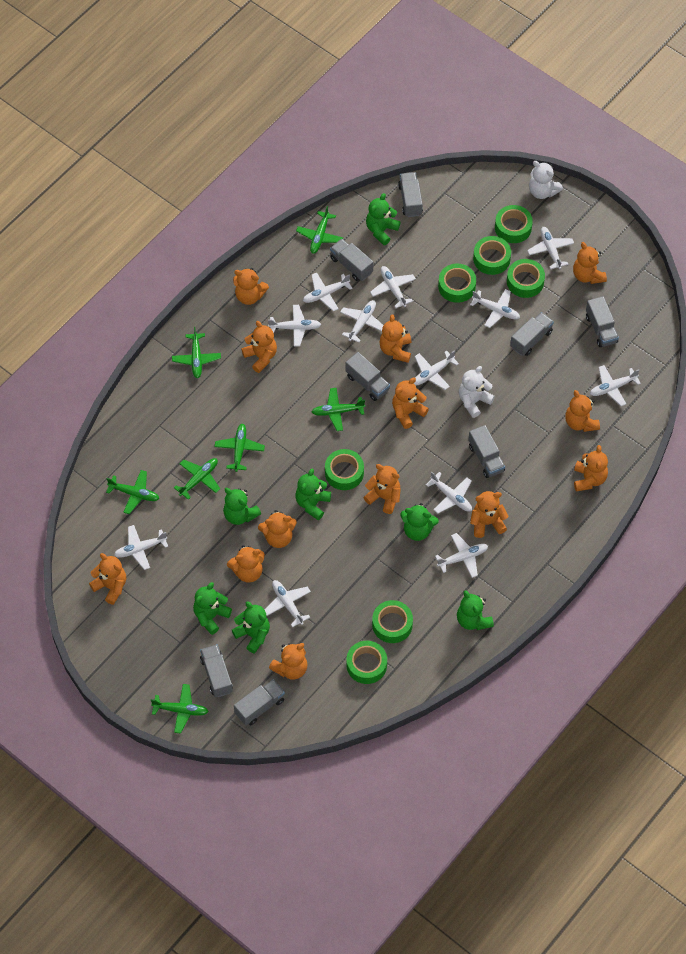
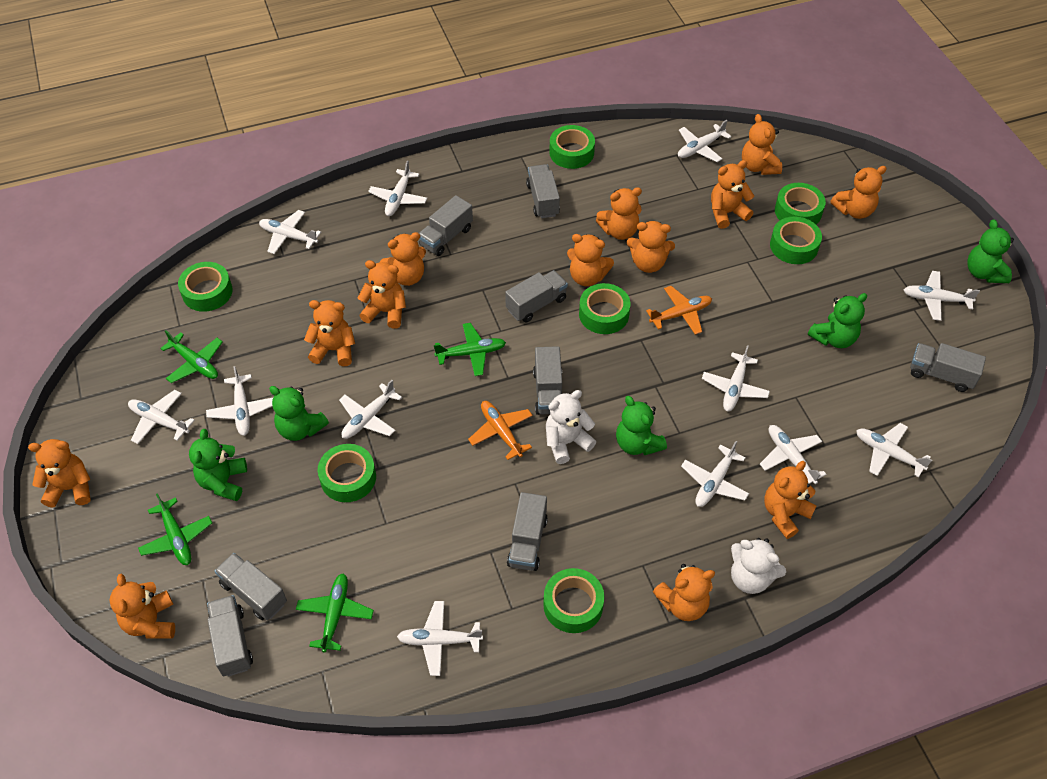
green plane: [106,470,159,514] [151,684,209,734] [172,327,221,378] [174,458,220,500] [214,424,265,472] [296,206,343,254] [312,388,365,431] = 7 -> [138,493,212,565] [160,330,223,383] [296,573,374,653] [434,323,506,376] = 4
green teddy bear: [193,582,232,635] [223,488,261,525] [232,601,270,654] [295,468,331,520] [366,193,400,245] [400,503,439,541] [457,590,494,630] = 7 -> [189,429,247,501] [269,386,329,441] [616,396,667,455] [808,293,867,348] [967,220,1014,283] = 5
orange plane: none = 0 -> [468,401,533,460] [646,286,712,335] = 2

